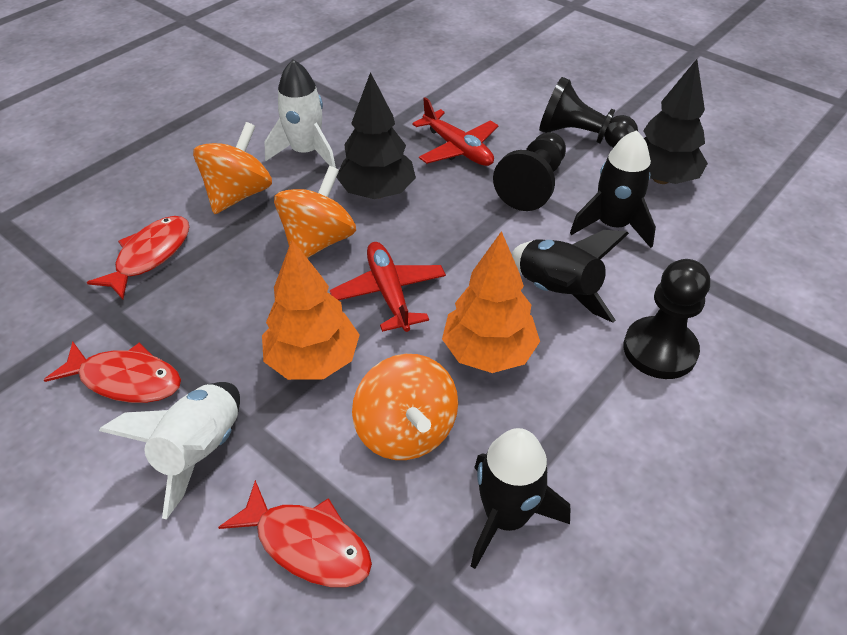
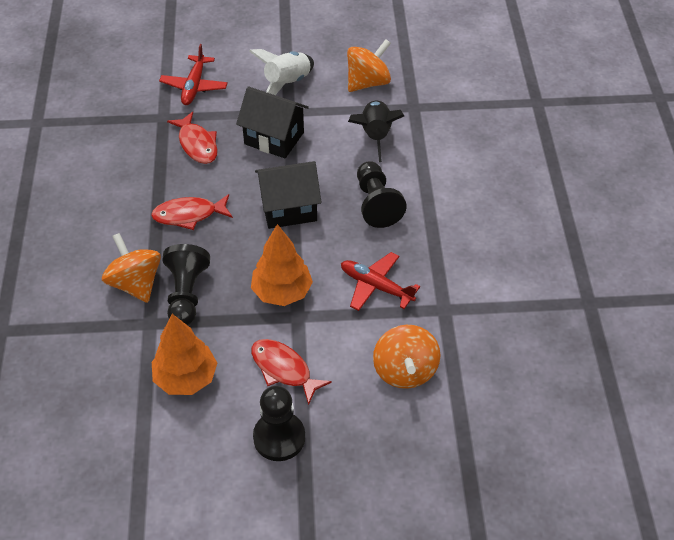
black house: none = 0 -> [236,86,309,158] [255,161,322,229] = 2
black rocket: [471,428,570,569] [512,230,629,323] [570,130,656,248] = 3 -> [348,101,404,162] = 1
black tree: [336,72,416,199] [643,59,708,184] = 2 -> none = 0
white rocket: [99,382,240,519] [264,60,336,168] = 2 -> [249,49,314,95] = 1

